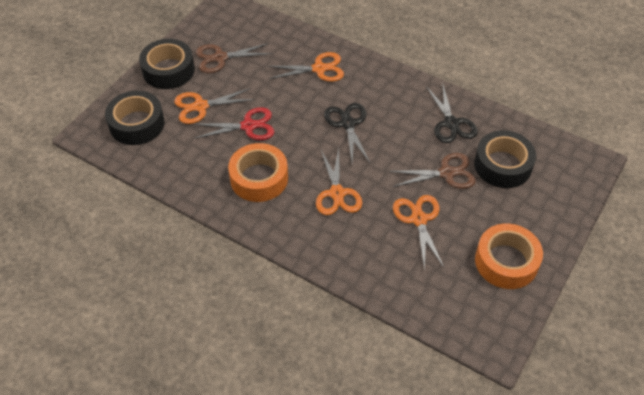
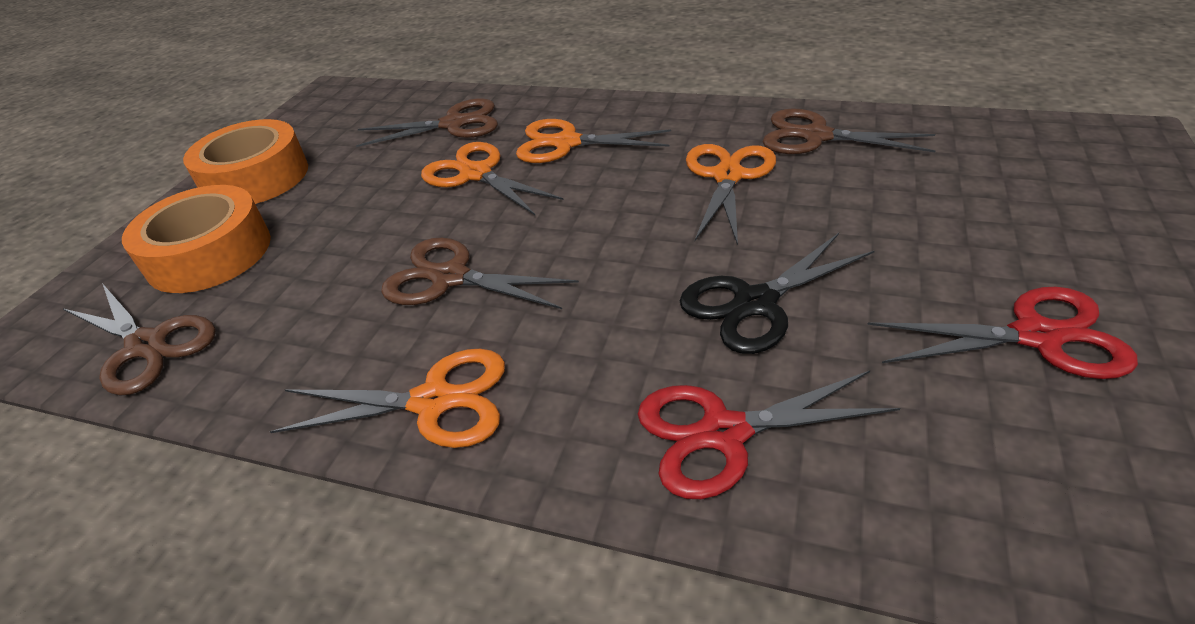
black scissors: [324,103,370,164] [426,83,478,143] = 2 -> [680,233,874,354] = 1
black tape: [105,91,165,145] [139,39,195,89] [474,130,536,188] = 3 -> none = 0
brown scissors: [196,43,272,73] [389,153,476,189] = 2 -> [64,283,216,396] [356,98,498,147] [381,238,579,309] [763,108,935,154] = 4
red scissors: [193,107,274,140] = 1 -> [637,371,900,499] [867,287,1138,379] = 2

